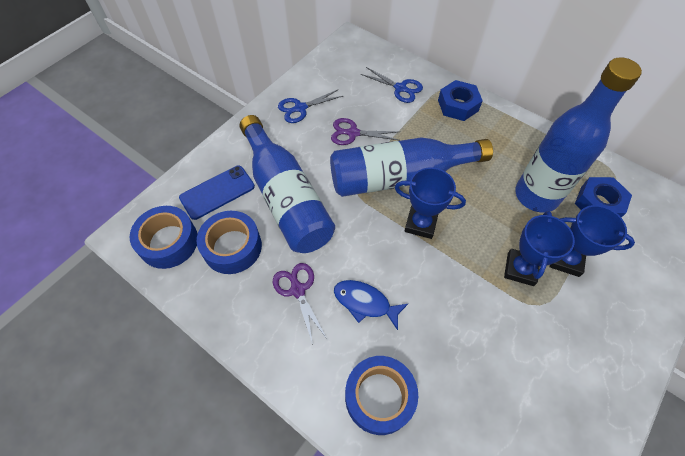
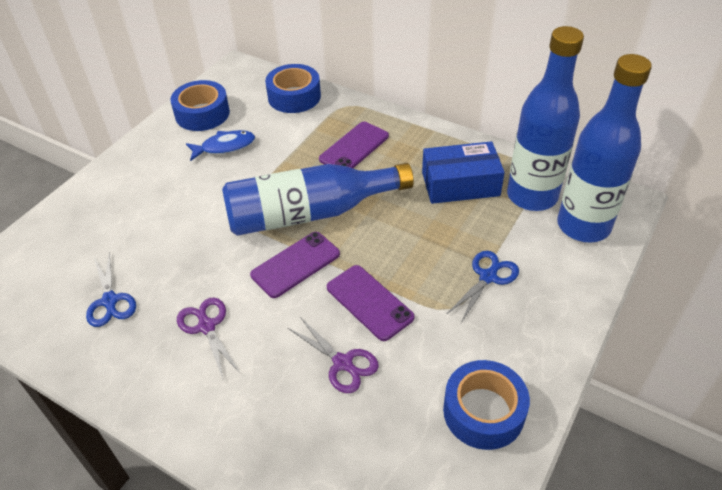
blue box: none = 0 -> [422,141,505,204] = 1
blue nut: [438,80,483,121] [575,177,632,218] = 2 -> none = 0
blue phone: [179,166,255,220] = 1 -> none = 0
blue trophy: [395,168,466,239] [504,211,575,286] [550,205,635,277] = 3 -> none = 0
purple phone: none = 0 -> [250,232,340,298] [319,122,389,168] [327,265,415,341] = 3

